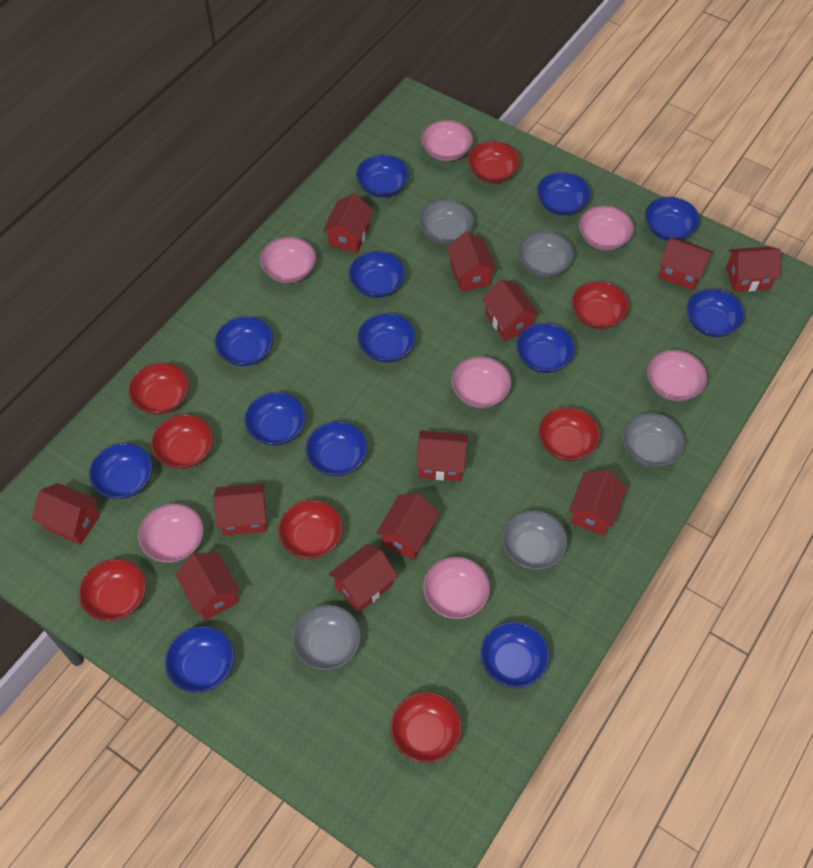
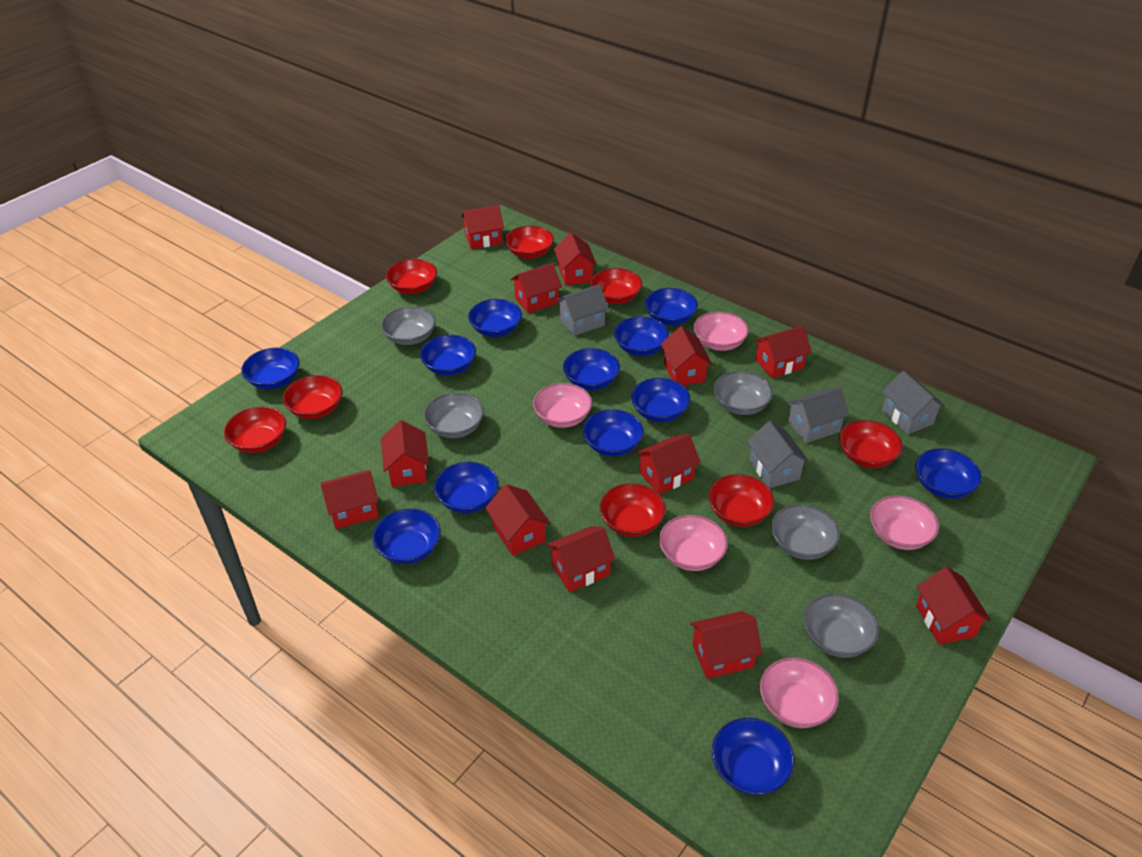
blue bowl: [89,443,153,499] [165,626,234,693] [215,316,273,366] [244,392,306,446] [305,421,368,476] [349,251,405,298] [356,154,409,197] [358,313,416,363] [480,621,550,688] [516,323,575,373] [537,172,591,215] [645,197,700,241] [686,289,745,337] = 13 -> [241,348,300,389] [373,509,441,564] [420,335,476,376] [434,462,499,513] [468,299,522,337] [563,348,620,390] [582,409,644,456] [614,316,669,356] [631,378,690,422] [645,288,698,325] [712,718,795,795] [915,448,982,499] = 12
grey house: none = 0 -> [556,284,609,336] [747,421,809,488] [787,387,850,443] [882,371,945,434] = 4
pink bowl: [138,504,204,563] [260,237,316,283] [421,120,473,161] [423,557,490,619] [451,356,511,408] [579,205,634,250] [647,350,707,401] = 7 -> [533,383,592,428] [659,515,728,571] [694,312,749,351] [760,657,839,728] [870,495,939,550] = 5

